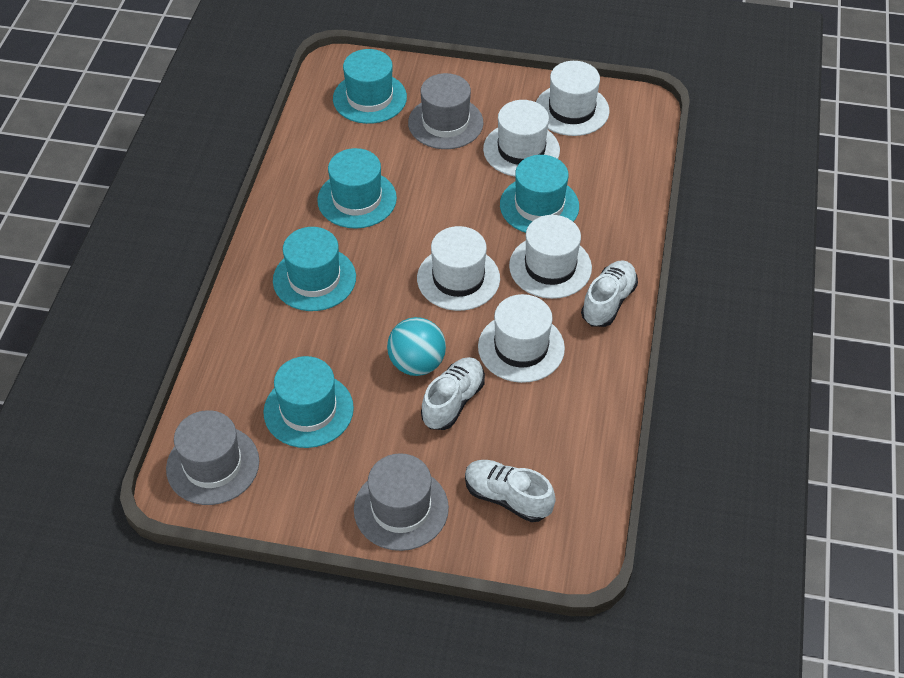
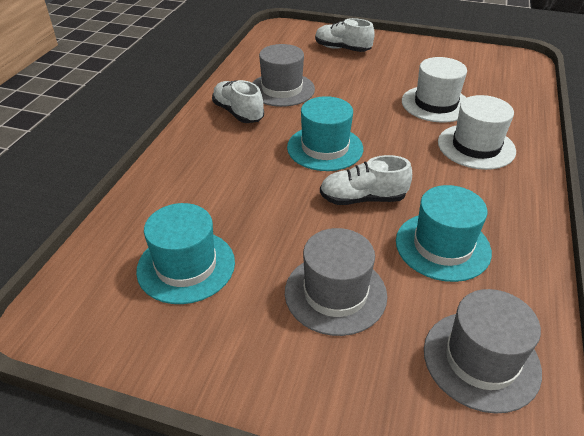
turquoise ball: [387,317,446,376] = 1 -> none = 0
turquoise hat: [263,356,354,448] [273,227,356,311] [317,148,397,229] [333,49,407,124] [500,155,579,233] = 5 -> [136,203,235,304] [287,96,363,171] [396,185,492,282] = 3
white hat: [417,226,500,311] [478,294,565,383] [483,100,560,177] [509,215,592,299] [536,61,609,136] = 5 -> [402,57,467,123] [438,95,516,170] = 2

